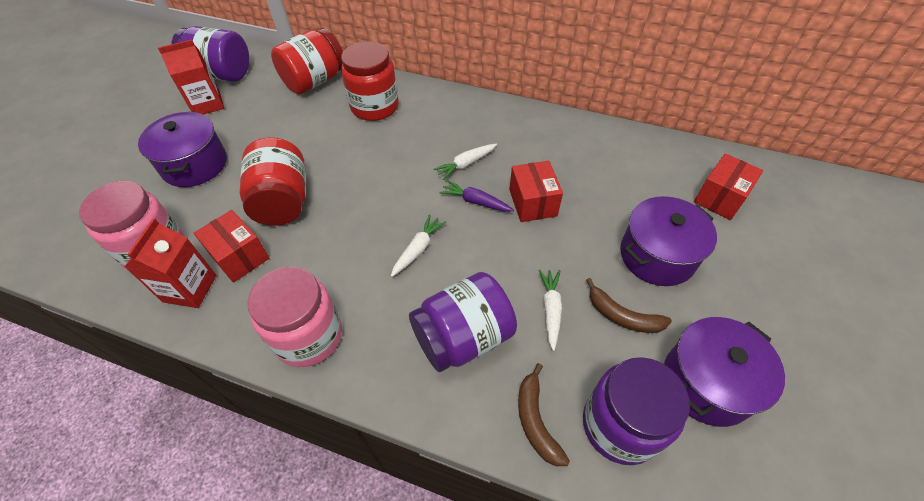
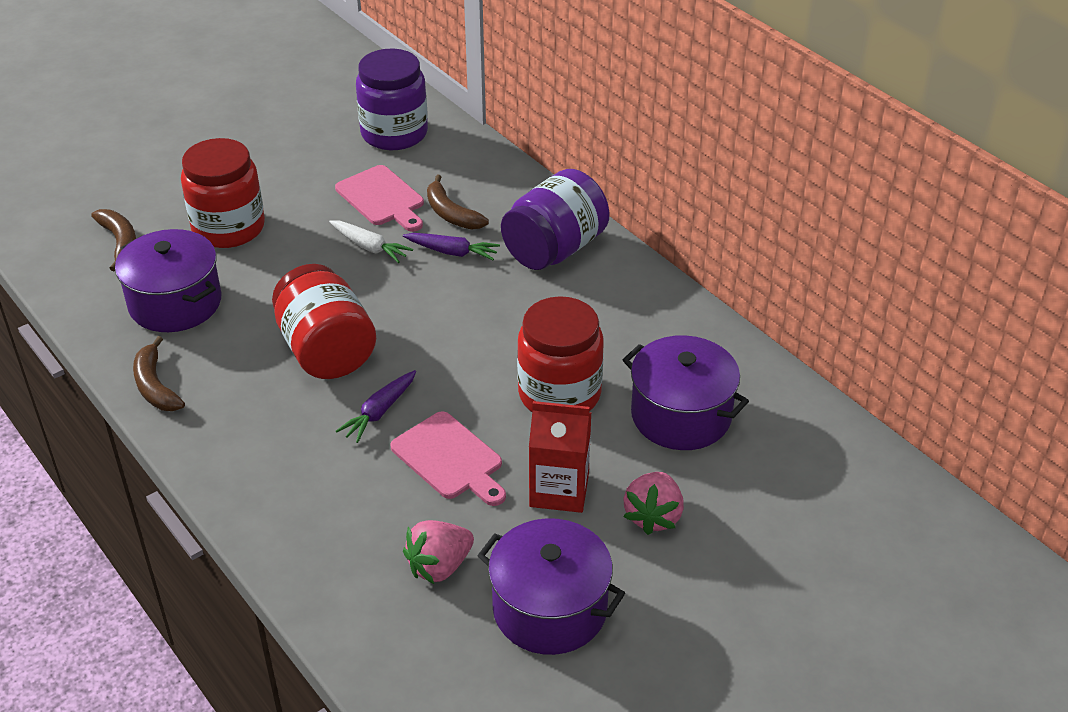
brown banana: [518,363,570,466] [586,278,672,333] = 2 -> [91,209,136,271] [133,336,185,411] [427,175,489,229] = 3
pink cutting board: none = 0 -> [335,165,424,232] [390,411,506,506] = 2
pink jar: [79,181,184,271] [248,267,342,367] = 2 -> none = 0
pink strawberry: none = 0 -> [403,520,474,584] [623,472,684,535] = 2
purple carrot: [439,180,514,212] = 1 -> [336,370,416,443] [403,233,500,260] = 2
purple jar: [171,26,249,82] [409,272,517,372] [583,357,690,465] = 3 -> [356,49,428,150] [501,169,609,270] = 2
red box: [194,210,269,283] [510,161,563,222] [694,153,763,220] = 3 -> none = 0
red carton: [125,218,217,308] [158,39,224,115] = 2 -> [529,401,591,513] = 1
white carrot: [391,214,446,277] [433,144,497,180] [539,270,562,351] = 3 -> [329,220,413,263] = 1

